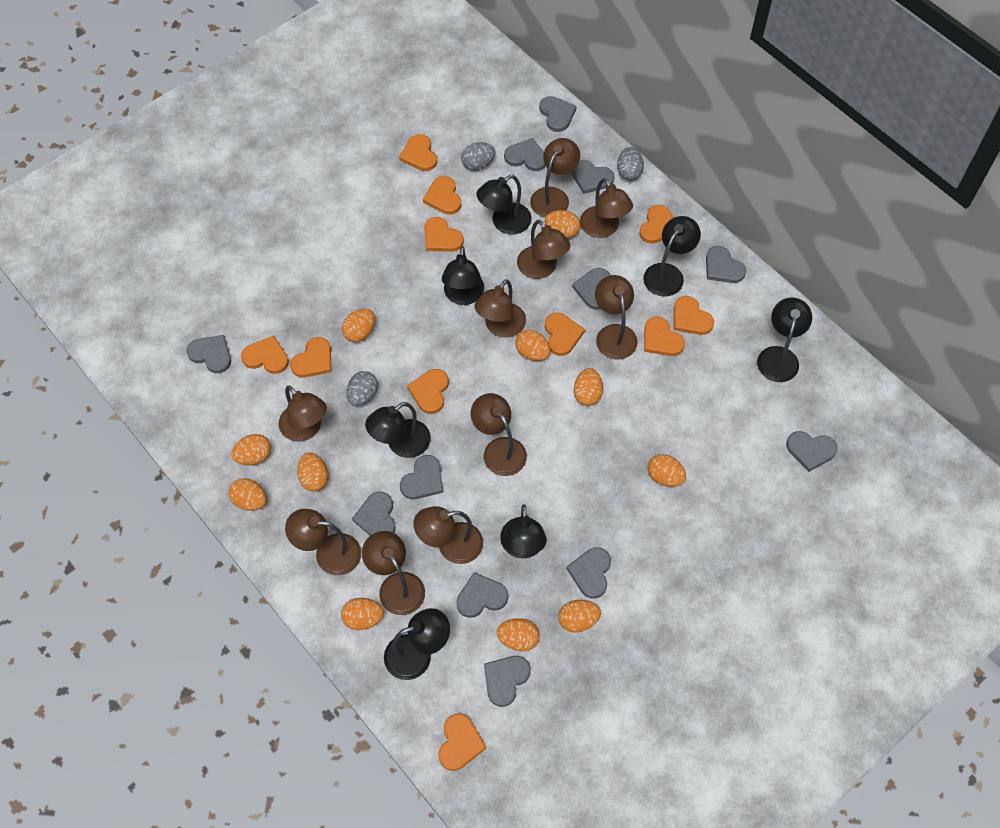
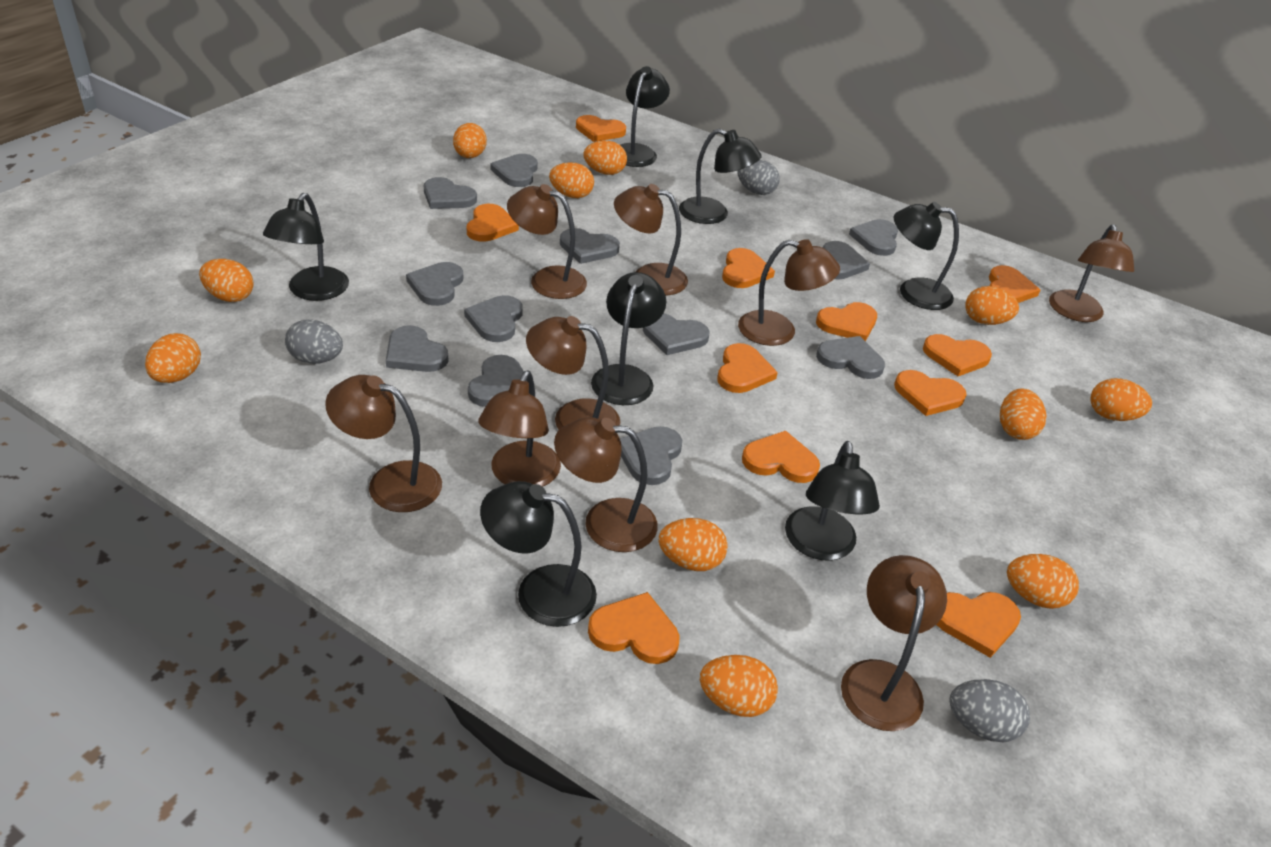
brown lamp: [279,385,327,442] [285,509,361,575] [362,531,425,615] [413,506,483,564] [471,393,527,476] [474,279,526,338] [517,220,570,279] [530,138,580,218] [580,178,633,238] [595,275,638,360] = 10 -> [325,375,442,512] [478,370,561,487] [507,184,587,299] [526,316,620,430] [554,417,658,552] [614,184,688,295] [738,239,840,346] [841,555,947,731] [1049,224,1134,322] = 9

